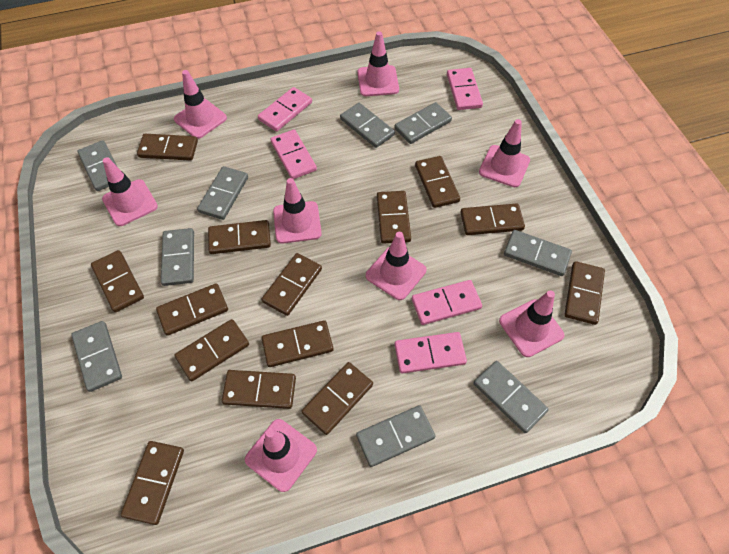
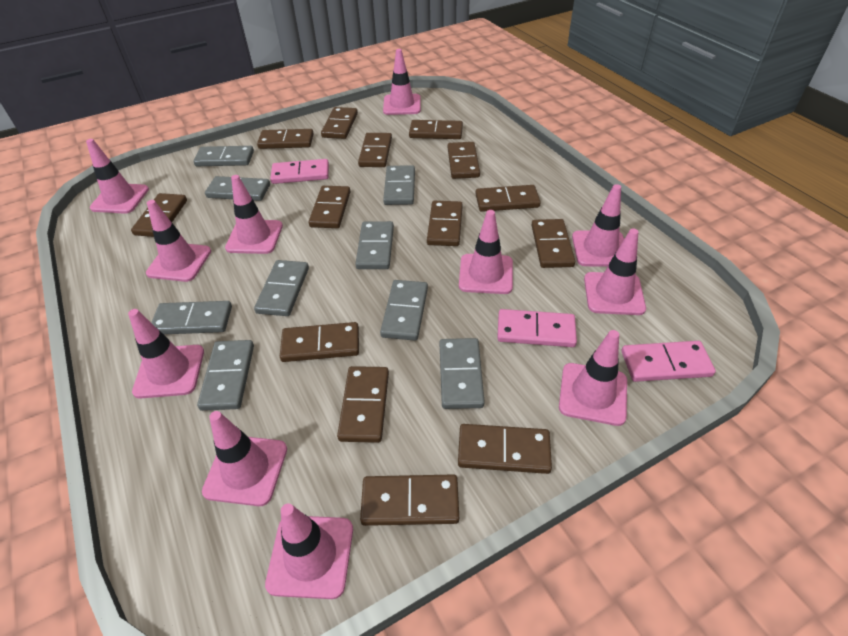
pink domino: [258,87,312,131] [270,130,317,179] [395,332,467,374] [412,280,482,325] [447,68,483,110] = 5 -> [270,159,329,184] [497,309,577,347] [622,341,716,382] = 3
pink traffic cone: [102,157,158,226] [174,70,227,139] [245,419,317,492] [273,178,322,244] [357,31,399,96] [366,232,426,300] [479,119,530,187] [499,290,564,357] = 8 -> [86,139,149,214] [128,309,204,398] [146,200,211,282] [202,411,287,506] [225,175,283,254] [265,503,353,599] [383,49,421,115] [459,210,513,294] [559,330,627,426] [572,184,624,266] [584,228,646,315] = 11

